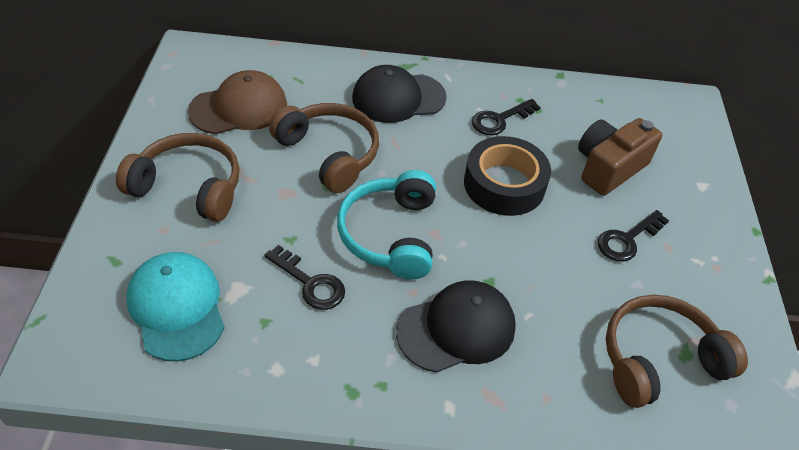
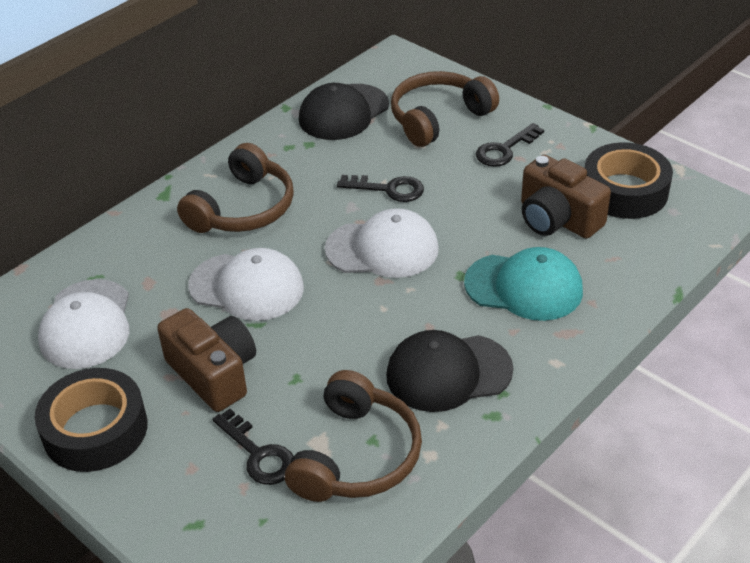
black tape: [464,136,551,216] = 1 -> [35,368,148,472] [584,142,673,219] = 2
brown camera: [578,118,662,196] = 1 -> [157,308,256,412] [521,155,611,239] = 2
brown cap: [188,70,287,134] = 1 -> none = 0
turquoise headphones: [337,170,436,280] = 1 -> none = 0
white cap: none = 0 -> [38,279,129,369] [188,248,304,321] [325,208,439,278] = 3

